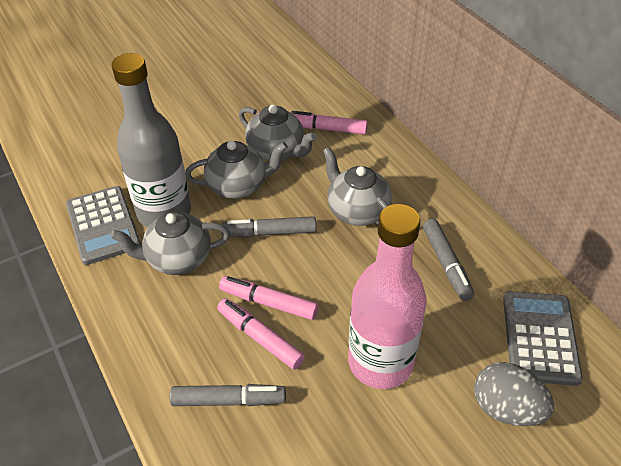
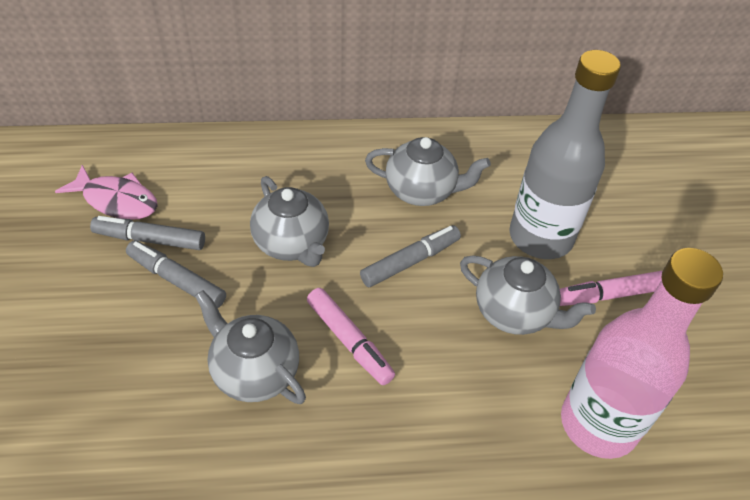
grey calculator: [66,186,141,265] [503,291,583,386] = 2 -> none = 0
grey egg: [474,362,554,426] = 1 -> none = 0
pink fish: none = 0 -> [55,165,158,220] = 1
pink marker: [217,298,305,370] [219,276,318,320] [291,111,368,134] = 3 -> [307,288,395,385] [560,271,663,306] = 2

